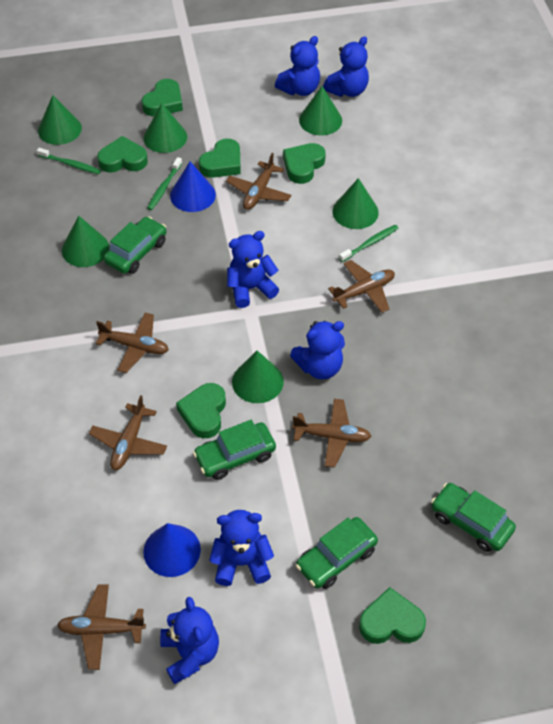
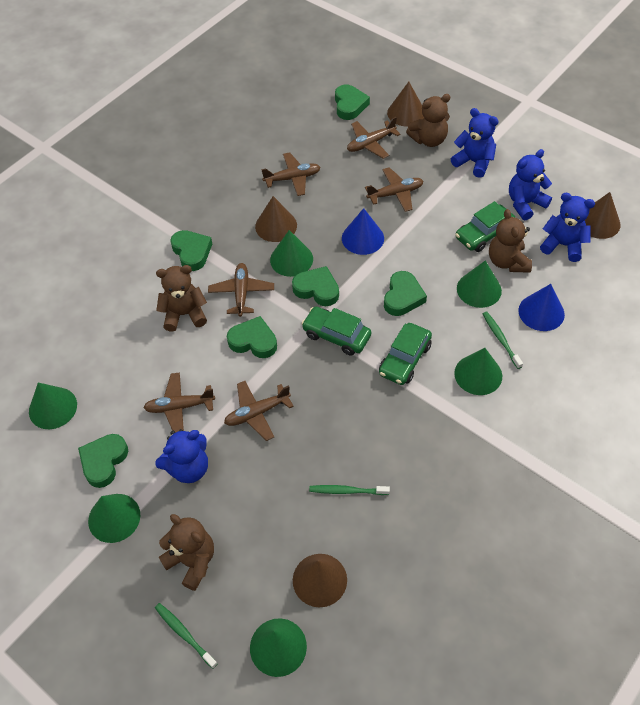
blue teddy bear: [160,597,219,684] [209,510,274,586] [227,231,279,308] [275,36,320,96] [290,321,345,379] [323,36,369,97] = 6 -> [155,429,208,483] [451,108,499,178] [509,149,552,220] [540,193,595,262] = 4
brown cone: none = 0 -> [255,196,297,242] [293,554,347,607] [387,82,424,127] [585,192,620,239] = 4
brown teddy bear: none = 0 -> [156,265,207,332] [159,514,214,591] [406,94,451,147] [489,209,532,273] = 4
green car: [104,216,166,274] [193,420,276,480] [296,517,378,589] [431,483,516,552] = 4 -> [301,307,371,356] [379,323,432,385] [455,201,516,252] = 3

